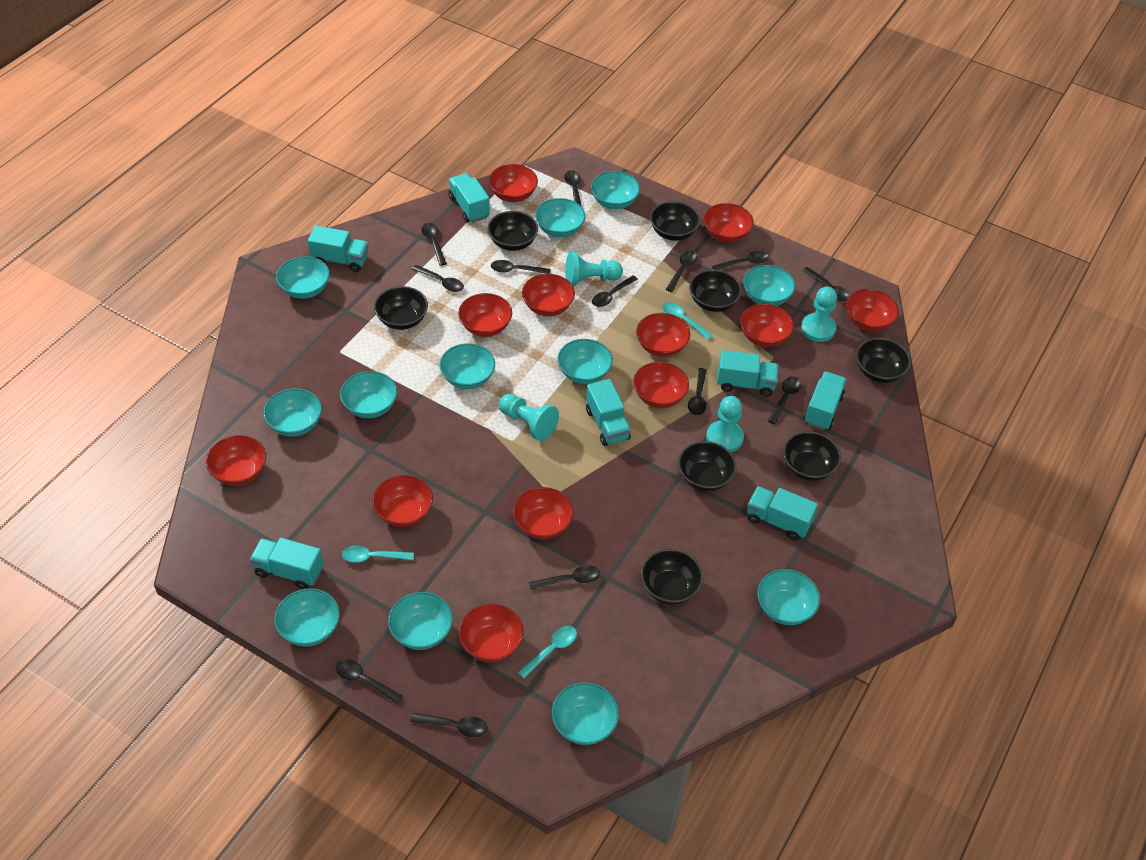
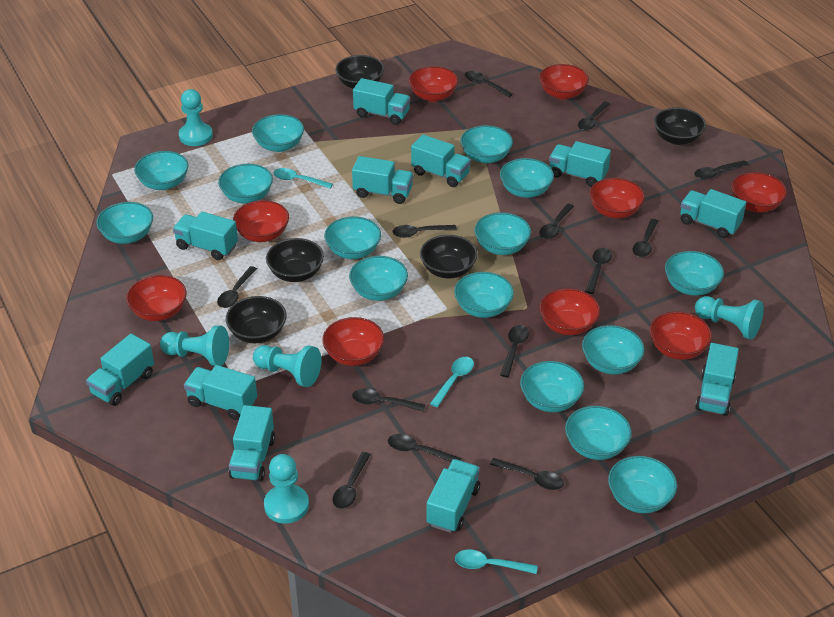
black bowl: [374,286,428,330] [487,211,538,251] [641,549,703,604] [650,201,700,241] [678,441,737,491] [689,270,742,312] [783,431,841,481] [856,338,911,383] = 8 -> [226,296,287,343] [266,238,324,282] [335,55,384,89] [420,235,478,278] [654,108,706,145] = 5
red bowl: [206,435,266,486] [372,475,433,527] [458,293,512,337] [459,604,524,662] [489,164,538,202] [513,487,574,540] [522,274,575,316] [633,362,689,408] [636,313,690,357] [704,203,754,242] [740,304,794,347] [846,289,899,332] = 12 -> [126,275,187,321] [233,200,289,242] [322,317,384,366] [409,66,458,102] [539,64,589,100] [540,288,600,335] [589,178,645,219] [650,311,712,360] [731,172,787,212] = 9
turquoise bowl: [263,388,322,437] [274,588,340,647] [276,256,330,299] [340,371,397,418] [388,592,453,650] [440,343,495,389] [535,198,586,237] [552,682,619,745] [558,339,613,384] [591,171,640,209] [743,265,796,306] [757,569,820,625] = 12 -> [96,202,153,244] [134,151,189,190] [218,164,273,204] [252,114,304,152] [324,216,381,259] [349,256,408,301] [454,272,514,318] [460,125,513,164] [474,213,531,255] [500,158,554,198] [520,361,584,412] [565,406,632,460] [582,325,645,374] [608,456,677,513] [665,251,724,296] = 15
turquoise pawn: [499,394,559,441] [565,252,623,286] [706,396,744,452] [801,287,837,342] = 4 -> [160,325,229,366] [179,89,213,146] [253,345,321,387] [264,454,309,523] [695,296,764,340] = 5
turquoise truck: [250,538,323,589] [308,226,369,272] [448,173,490,223] [586,379,631,446] [717,350,779,397] [747,486,818,541] [804,371,847,430] = 7 -> [86,334,154,406] [173,212,238,260] [184,365,257,420] [229,405,275,482] [352,156,413,204] [353,78,410,125] [411,134,471,187] [427,459,480,533] [549,141,611,187] [680,189,746,238] [695,343,739,416] = 11

